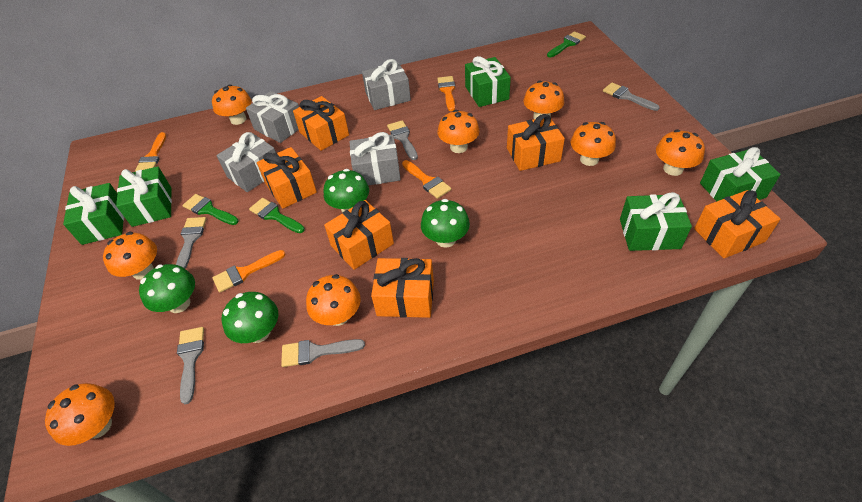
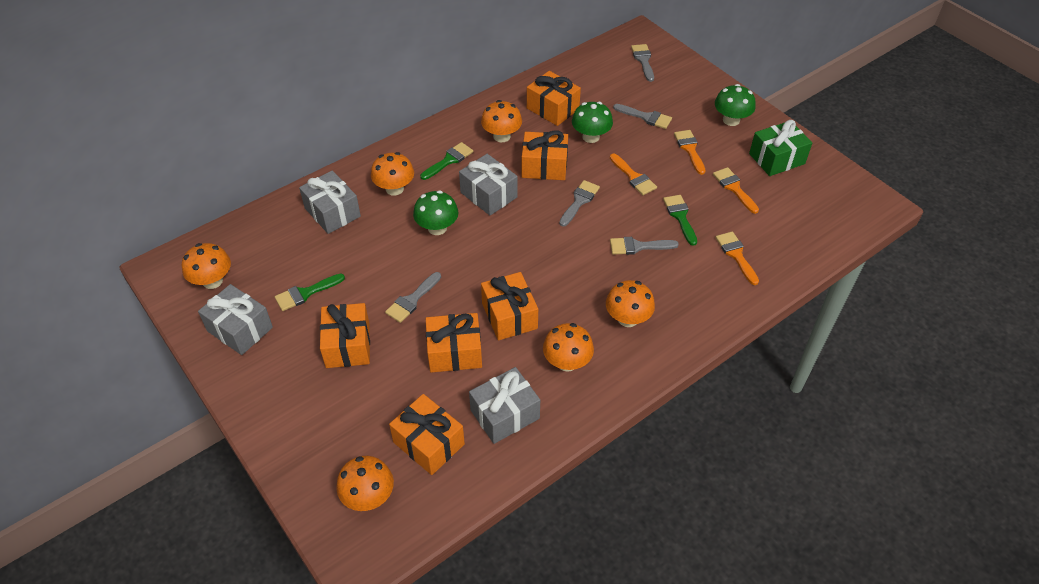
green gift: [63,183,124,245] [116,167,172,227] [465,56,511,107] [620,192,692,251] [700,147,780,201] = 5 -> [749,120,812,176] = 1
green mushroom: [139,264,195,313] [222,292,278,343] [324,169,369,213] [421,199,470,248] = 4 -> [413,190,459,235] [572,102,613,143] [715,84,755,126] = 3
orange mushroom: [45,383,115,446] [103,232,157,280] [212,84,251,125] [306,274,361,326] [438,110,480,153] [523,81,564,119] [571,122,616,166] [656,129,705,176] = 8 -> [182,243,231,289] [336,456,394,511] [371,152,414,196] [481,100,522,143] [543,323,594,372] [606,280,655,327] = 6

